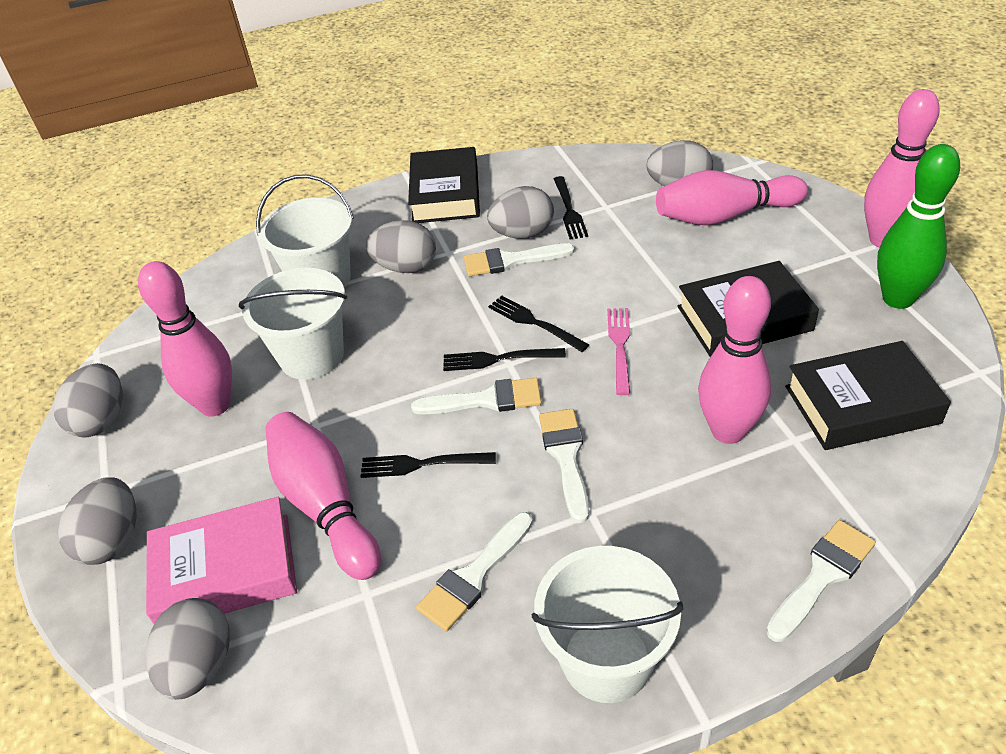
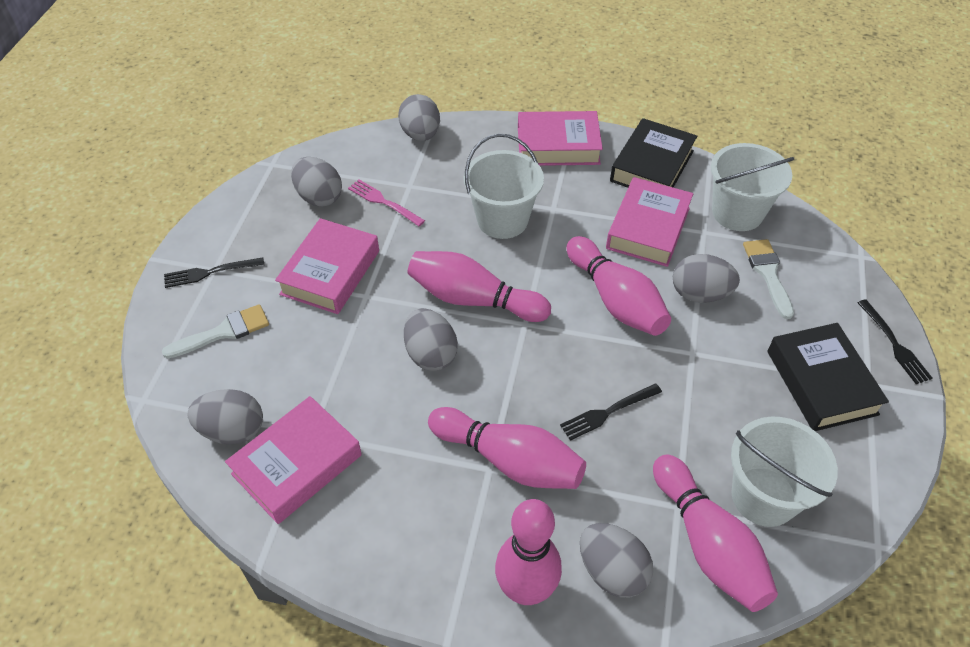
black book: [408,147,480,223] [677,261,819,357] [785,341,951,450] = 3 -> [610,118,697,188] [767,323,889,431] = 2
black fork: [361,452,496,478] [443,348,566,371] [488,296,589,352] [554,176,588,240] = 4 -> [164,258,264,288] [560,383,662,441] [857,299,933,384] = 3
green bowling pin: [877,144,960,309] = 1 -> none = 0
pink book: [146,497,297,624] = 1 -> [225,396,362,524] [275,218,379,314] [518,111,603,166] [606,177,693,267] = 4
white brush: [411,378,542,415] [416,512,533,631] [464,243,574,276] [539,409,589,523] [766,520,876,642] = 5 -> [162,304,269,359] [743,239,794,319] = 2

